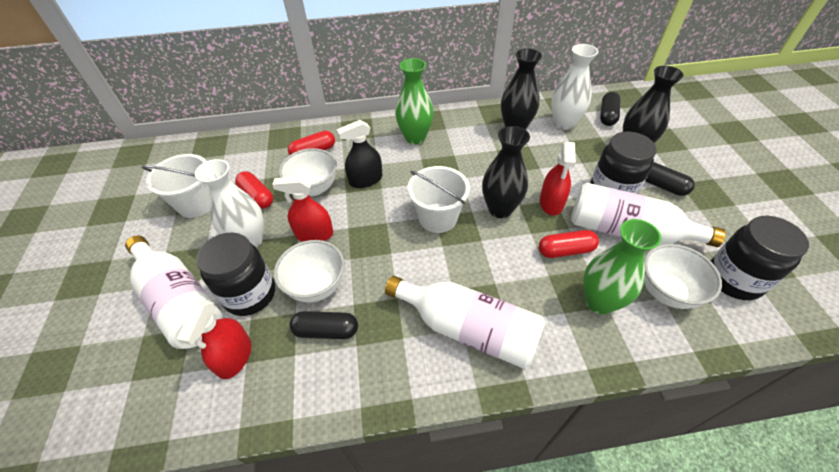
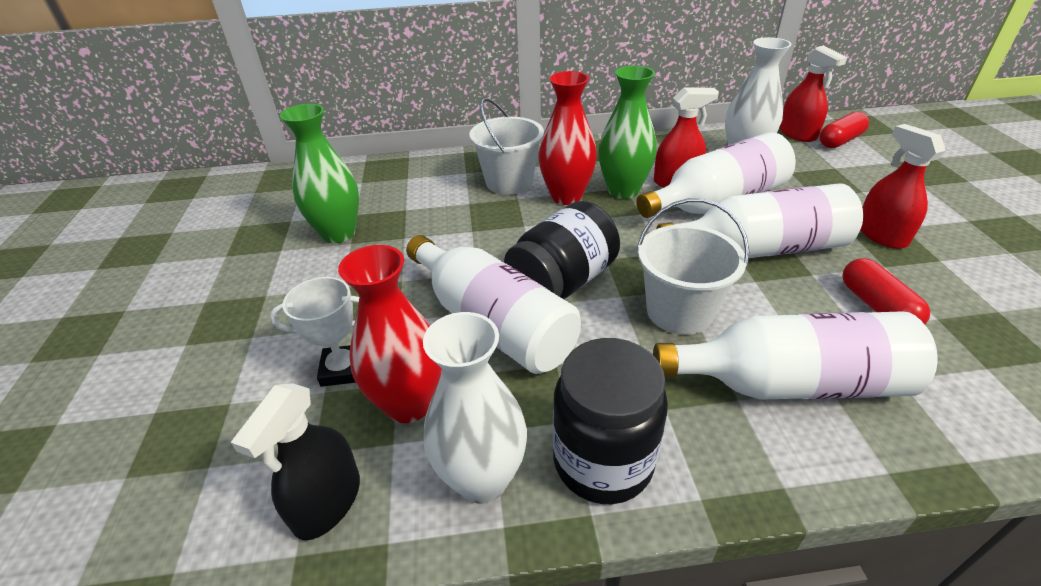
black capsule: [289,311,358,339] [600,92,621,126] [645,162,695,196] = 3 -> none = 0
black jar: [197,232,275,316] [590,132,656,194] [711,216,809,300] = 3 -> [504,201,620,299] [553,338,668,504] = 2
black vase: [482,126,530,218] [501,49,542,130] [623,66,684,143] = 3 -> none = 0
red capsule: [235,171,273,209] [288,131,335,155] [539,230,599,258] = 3 -> [819,112,869,148] [842,258,930,324] = 2
red vase: none = 0 -> [338,245,442,423] [538,71,597,205] = 2
white bottle: [125,235,223,349] [385,276,545,369] [571,183,726,247] = 3 -> [406,235,581,374] [636,132,796,218] [653,311,937,399] [656,183,863,258] = 4
white bowl: [274,240,345,303] [279,148,337,196] [644,244,722,309] = 3 -> none = 0
white trophy: none = 0 -> [270,277,359,387] = 1

